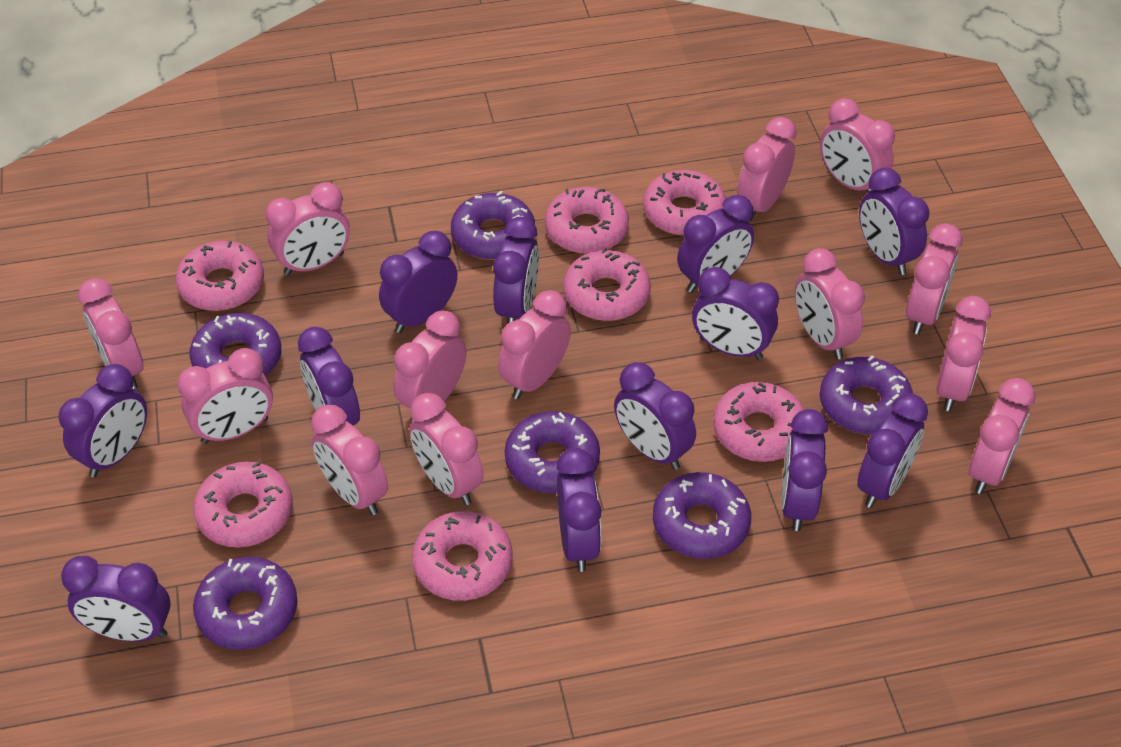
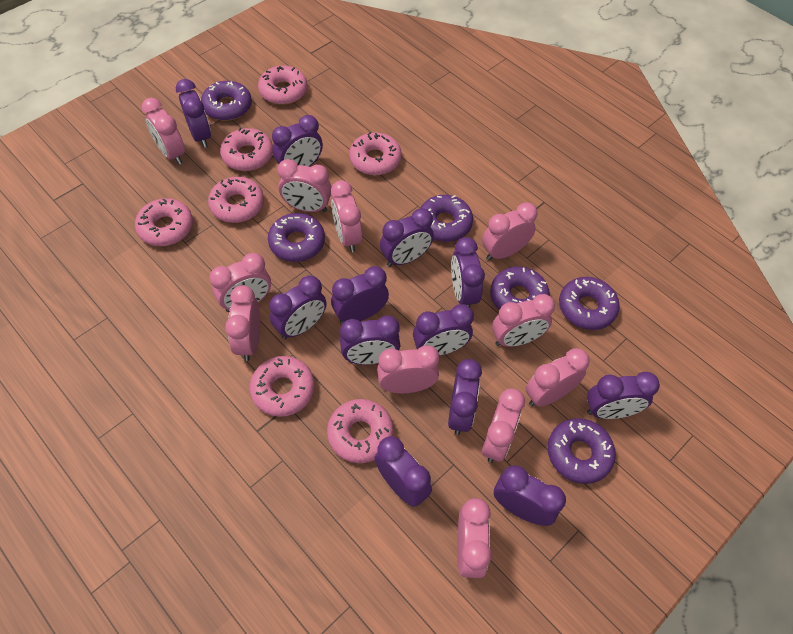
pink clock: [78,278,143,389] [177,348,273,444] [266,182,350,275] [311,405,388,515] [393,310,466,421] [409,393,484,505] [498,290,571,399] [737,117,796,221] [795,248,865,360] [820,98,895,193] [906,223,962,335] [936,296,991,411] [969,378,1035,494] = 13 -> [142,98,185,165] [210,253,271,312] [225,285,260,361] [277,159,331,212] [331,180,362,252] [377,345,439,394] [457,498,492,578] [482,202,537,261] [482,388,525,463] [492,294,555,347] [526,348,590,407] = 11

